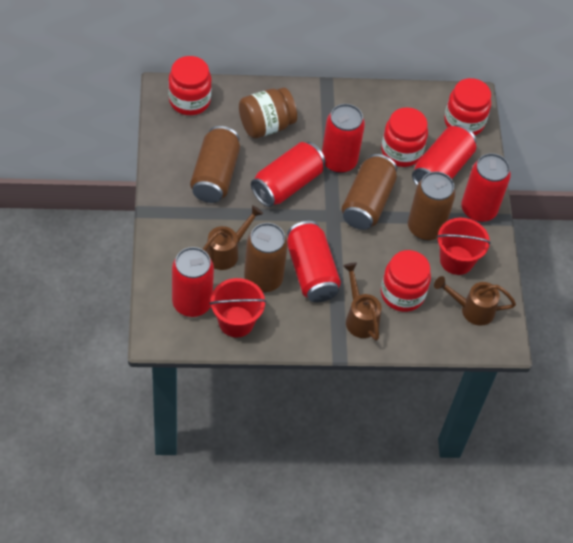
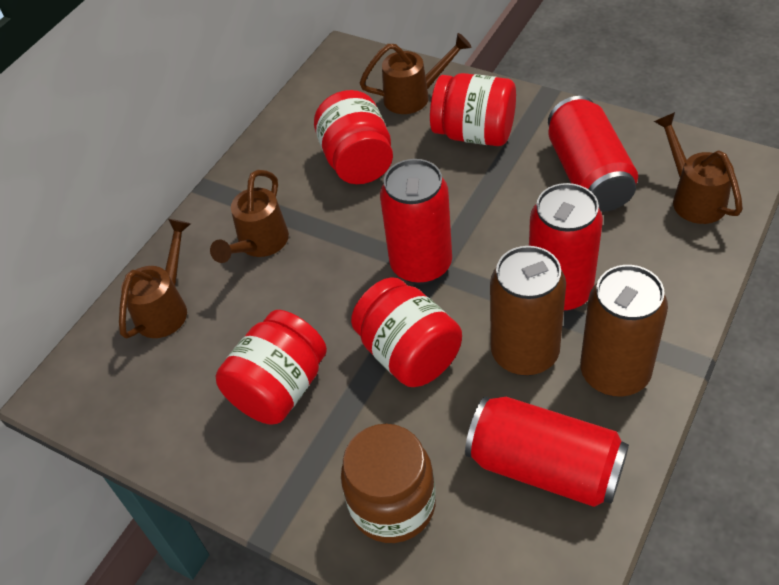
brown can: [190,126,240,203] [244,223,288,292] [342,154,397,230] [408,171,456,241] = 4 -> [490,246,566,376] [580,265,668,397] = 2
brown watering can: [203,205,263,270] [343,263,382,341] [434,276,516,326] = 3 -> [119,219,191,339] [210,170,289,263] [360,33,472,114] [653,112,743,224] = 4
red bucket: [210,278,266,338] [437,218,491,275] = 2 -> none = 0
red can: [172,247,214,317] [251,142,325,207] [287,221,341,302] [322,104,365,173] [412,125,476,185] [461,153,511,222] = 6 -> [380,159,452,284] [465,396,629,507] [529,183,603,312] [548,96,638,212] = 4

